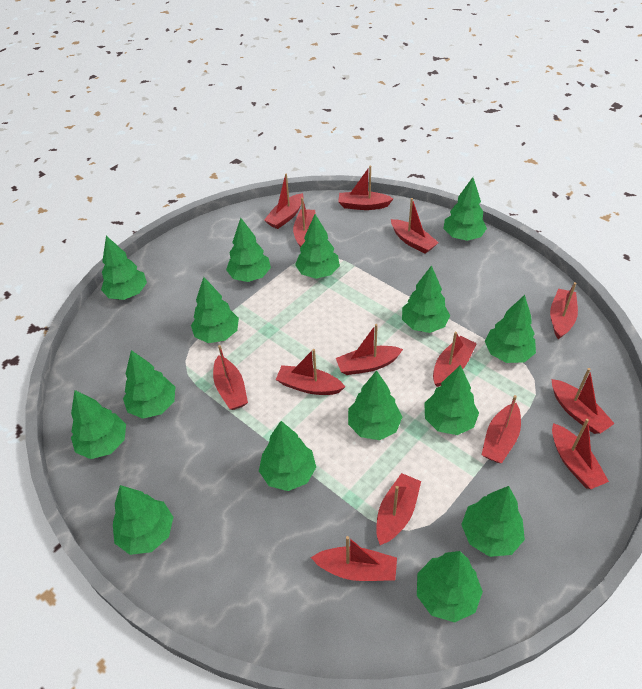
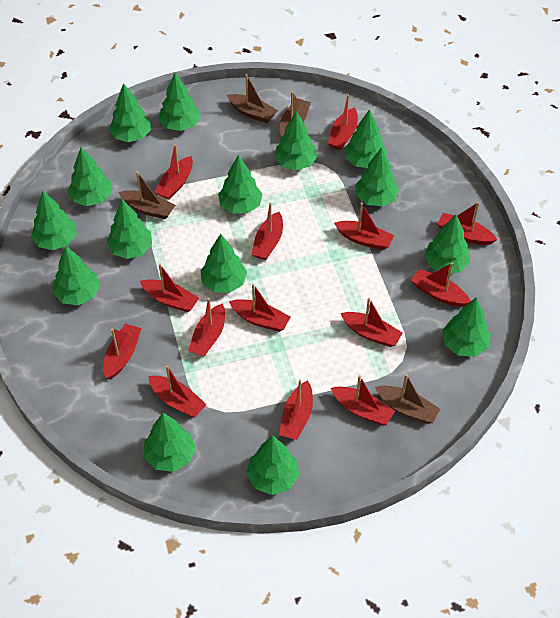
brown boat: none = 0 -> [119,172,175,219] [227,74,278,123] [280,91,311,137] [375,374,440,424] = 4

